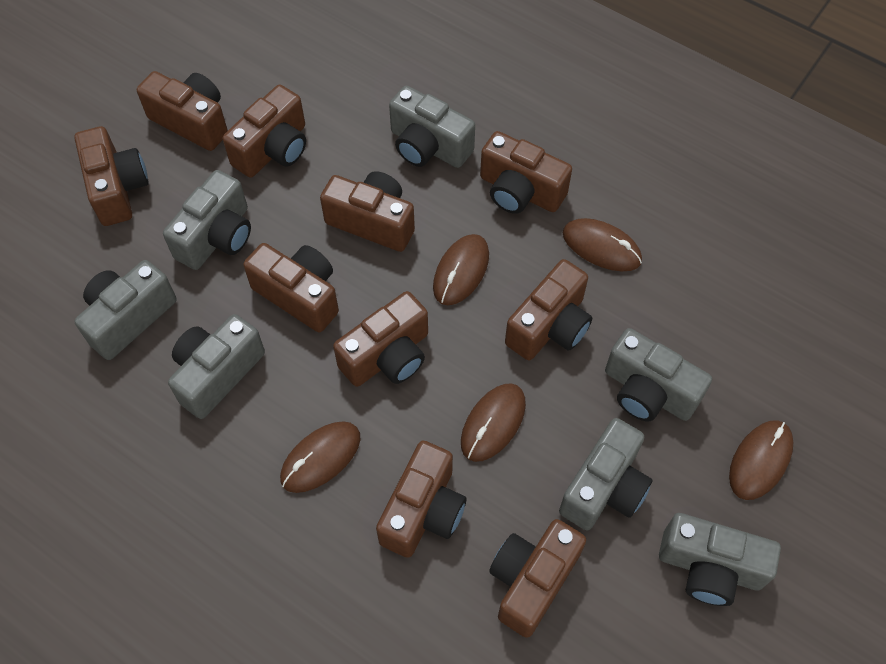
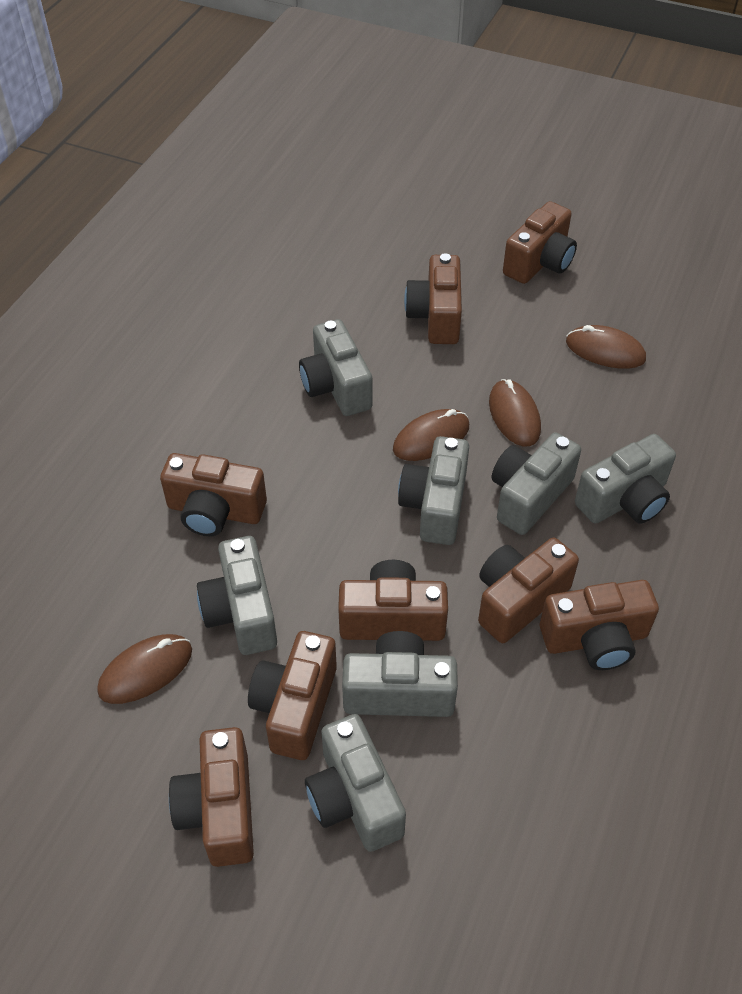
brown camera: [74,126,149,226] [137,71,228,151] [223,85,306,178] [243,243,339,332] [320,171,415,252] [333,291,428,387] [376,441,467,558] [480,131,572,214] [489,519,586,638] [505,259,592,360] = 10 -> [160,453,267,536] [169,727,254,867] [248,631,337,760] [338,560,448,641] [404,253,462,344] [478,538,579,643] [503,201,577,284] [540,580,659,670] = 8
brown mouse: [280,421,360,493] [433,234,489,305] [461,383,526,462] [563,218,642,271] [729,420,793,500] = 5 -> [97,634,192,704] [393,409,469,461] [489,379,541,446] [566,325,646,369] = 4

